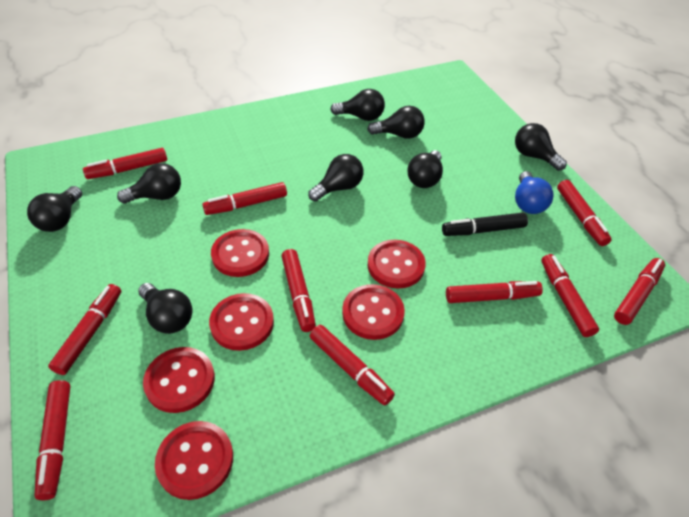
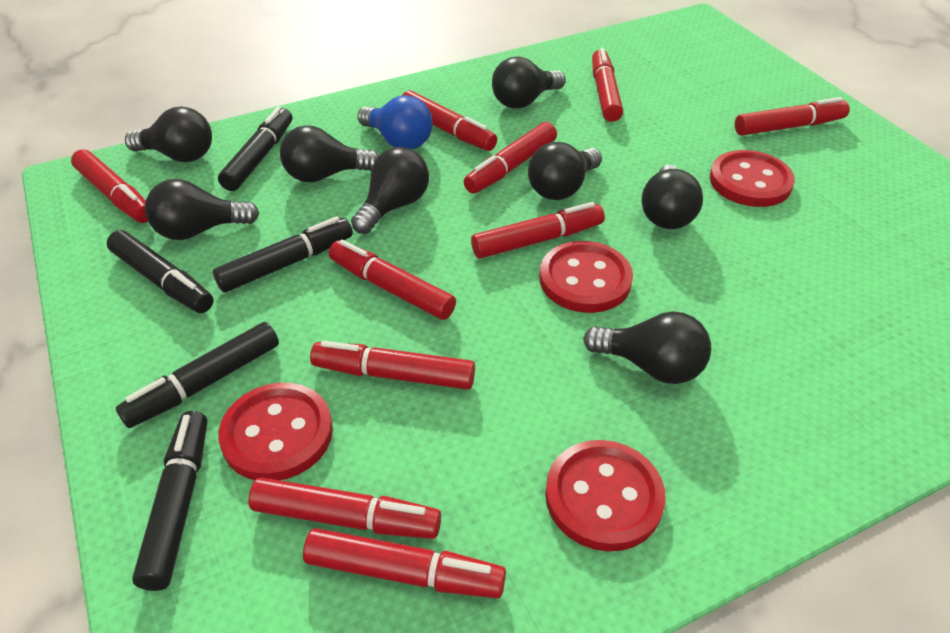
black marker: [442,212,528,236] = 1 -> [107,230,213,313] [116,322,279,428] [132,411,207,591] [213,216,353,293] [218,107,292,191] = 5
red button: [143,347,215,413] [155,421,233,500] [209,293,274,351] [211,229,269,277] [342,284,405,340] [368,240,426,289] = 6 -> [218,383,333,480] [539,241,633,313] [545,440,665,551] [710,150,795,207] = 4

